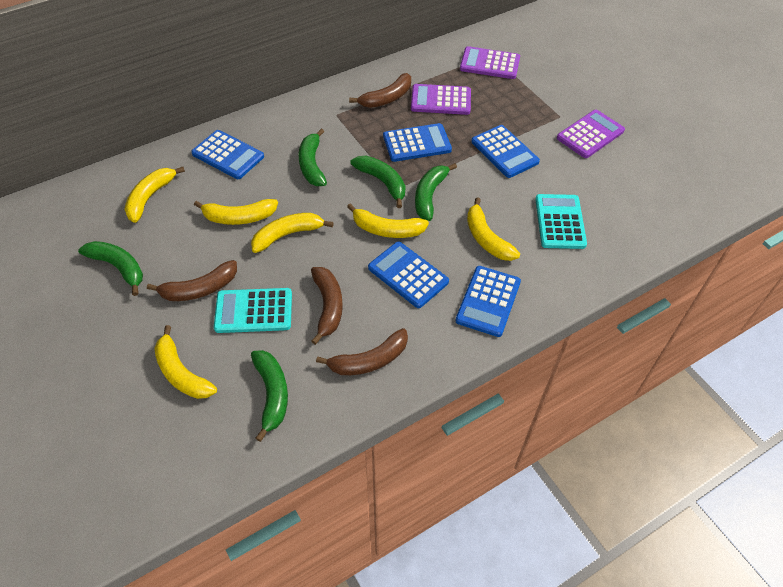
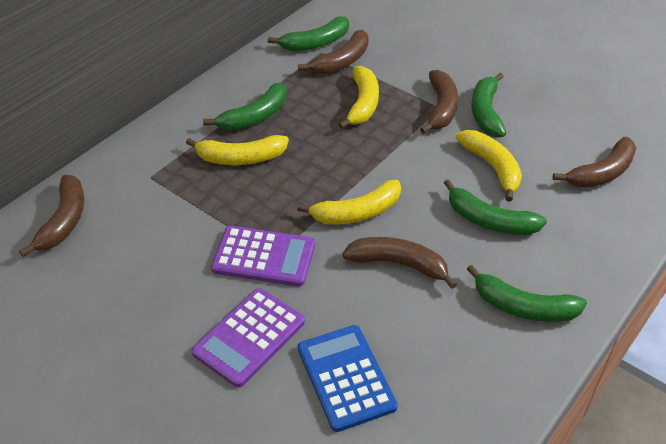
blue calculator: [191,130,264,179] [368,242,449,308] [383,123,452,162] [455,266,521,337] [471,125,540,178] = 5 -> [298,325,398,432] = 1
brown banana: [147,260,237,301] [311,267,343,345] [316,328,408,375] [349,73,411,108] = 4 -> [19,175,84,257] [298,30,369,74] [342,237,457,289] [420,70,458,134] [553,137,636,188] = 5
purple calculator: [411,84,471,115] [460,46,520,79] [557,110,625,158] = 3 -> [192,288,305,388] [211,226,315,287] = 2
turquoise calculator: [214,288,292,333] [535,194,587,249] = 2 -> none = 0
yellow banana: [124,167,185,223] [154,325,217,399] [194,199,278,225] [251,213,334,253] [347,203,429,238] [467,198,520,261] = 6 -> [186,135,289,165] [297,180,401,225] [338,66,379,129] [456,130,522,202] = 4

